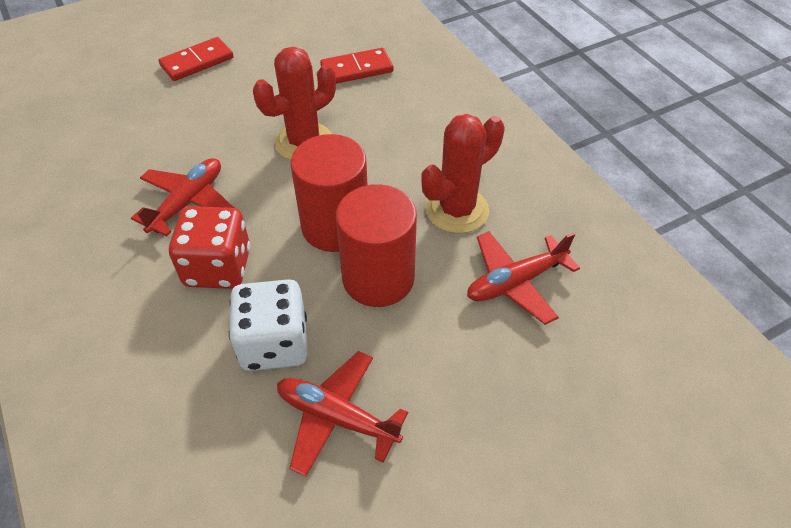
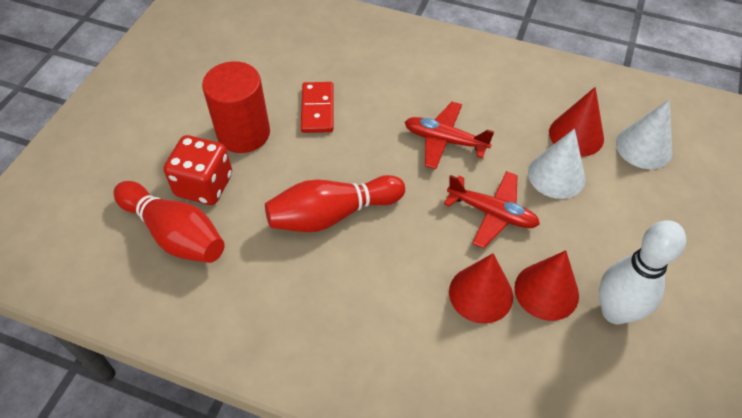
red bowling pin: none = 0 -> [114,181,225,263] [265,175,405,232] = 2
red cactus: [253,47,336,160] [421,114,505,234] = 2 -> none = 0
red cone: none = 0 -> [449,253,513,324] [514,250,579,321] [549,87,604,157] = 3
red cylinder: [291,134,368,252] [336,184,417,307] = 2 -> [202,61,270,153] = 1
red domino: [159,37,234,81] [320,48,393,84] = 2 -> [301,82,334,133] = 1
red plane: [131,158,234,237] [277,351,408,477] [467,231,580,325] = 3 -> [405,102,494,169] [444,171,540,248] = 2
white bowling pin: none = 0 -> [599,220,686,324] = 1
white cone: none = 0 -> [528,129,586,199] [616,99,672,169] = 2
white dice: [229,279,308,371] = 1 -> none = 0

